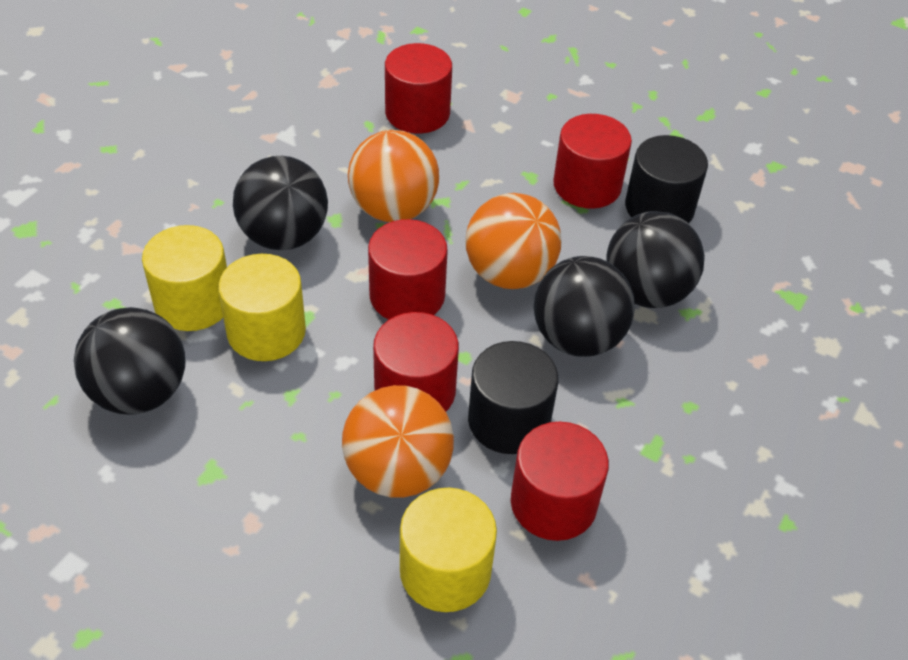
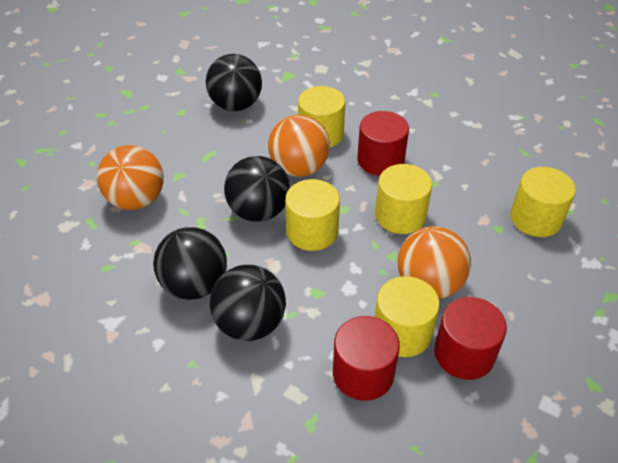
black cylinder: [468,341,558,454] [625,135,708,223] = 2 -> none = 0
red cylinder: [368,219,448,320] [373,312,459,411] [385,43,452,134] [511,422,609,541] [553,114,632,209] = 5 -> [333,316,400,401] [357,111,409,176] [434,297,507,380] = 3
yellow cylinder: [142,225,227,331] [218,254,306,361] [400,488,497,612] = 3 -> [285,179,340,251] [298,86,345,147] [375,164,432,234] [375,276,440,357] [510,167,576,237] = 5

